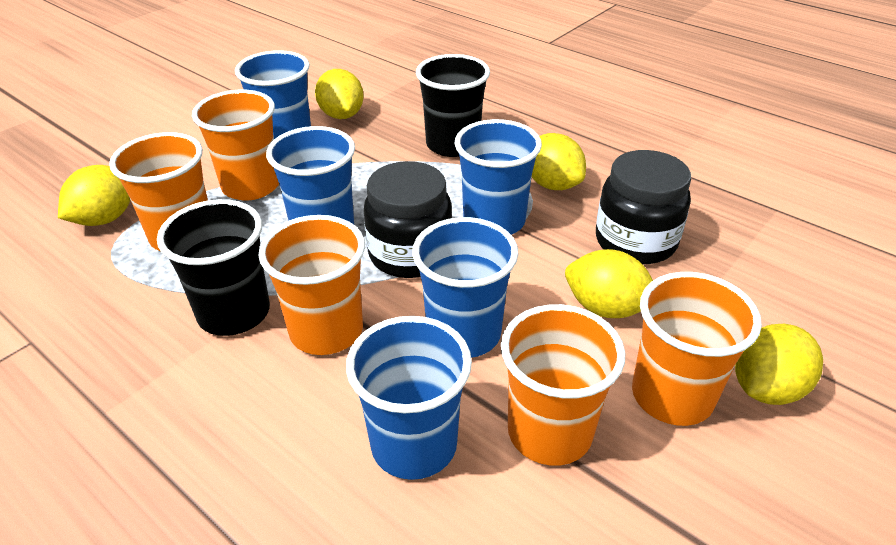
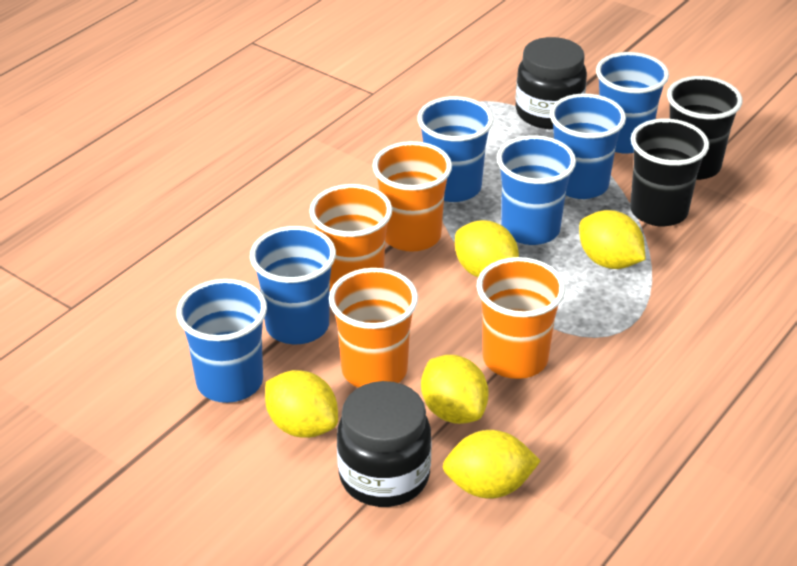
blue cup: [235,50,311,139] [266,126,355,224] [346,316,472,480] [412,217,519,358] [455,119,542,235] = 5 -> [176,279,267,403] [250,226,336,344] [417,96,494,202] [497,135,576,245] [550,94,626,199] [596,52,669,154] = 6
orange cup: [109,132,208,251] [192,90,279,200] [258,215,365,355] [501,304,625,466] [632,272,762,426] = 5 -> [309,184,392,290] [329,268,418,388] [372,141,452,252] [477,257,565,379] = 4

